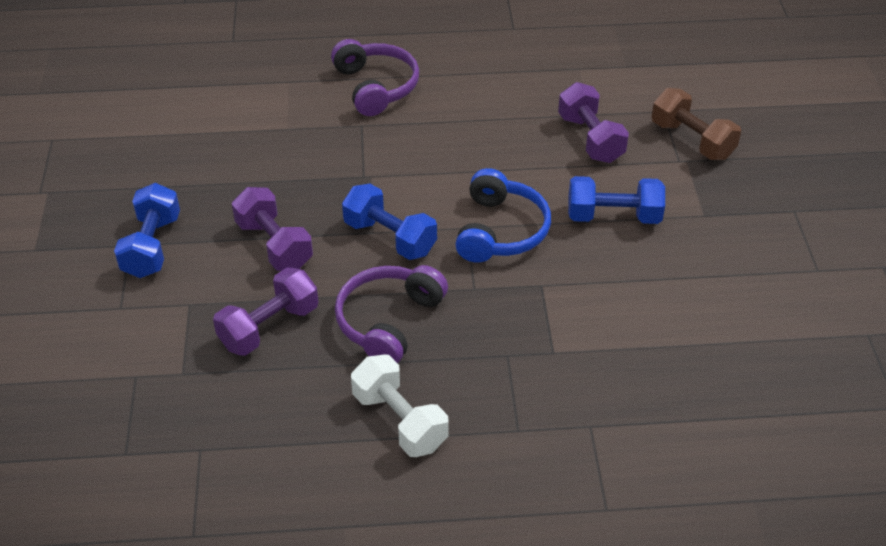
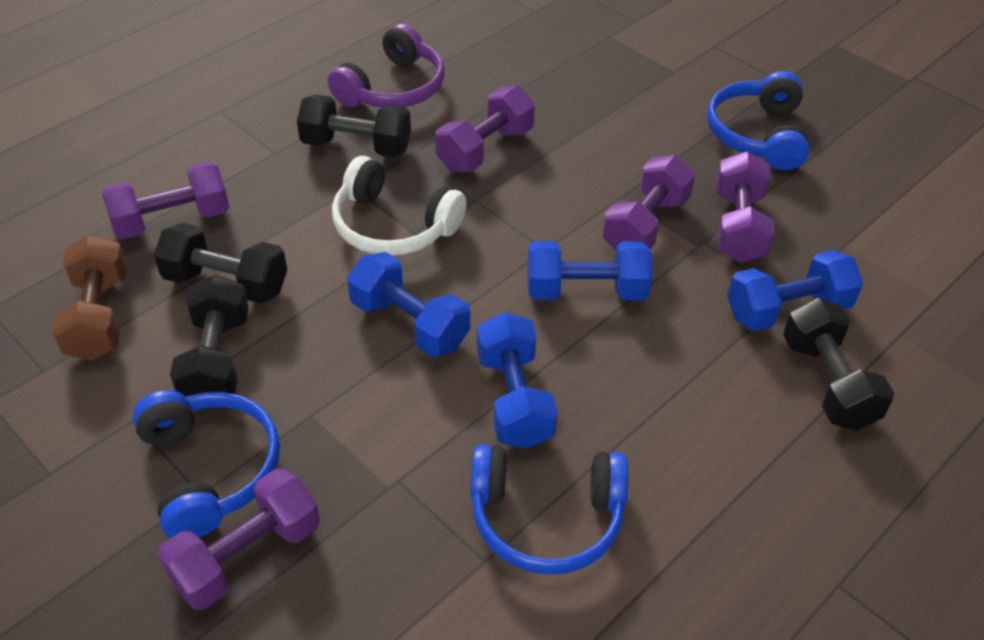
black dumbbell: none = 0 -> [154,223,287,304] [170,274,249,397] [297,94,411,157] [783,298,894,430] = 4
blue dumbbell: [114,183,180,278] [342,184,437,260] [568,176,665,224] = 3 -> [347,252,470,357] [477,312,558,449] [527,241,652,300] [727,250,863,331] = 4
blue headphones: [455,168,551,263] = 1 -> [133,390,280,538] [470,444,628,575] [707,71,809,170] = 3
purple dumbbell: [213,267,318,356] [232,187,313,271] [558,82,629,163] = 3 -> [102,161,229,240] [157,468,320,610] [435,86,535,172] [602,155,695,250] [716,151,775,263] = 5
purple headphones: [331,39,419,116] [335,265,448,363] = 2 -> [328,23,444,108] = 1
white dumbbell: [351,355,449,457] = 1 -> none = 0
white headphones: none = 0 -> [332,156,467,256] = 1

